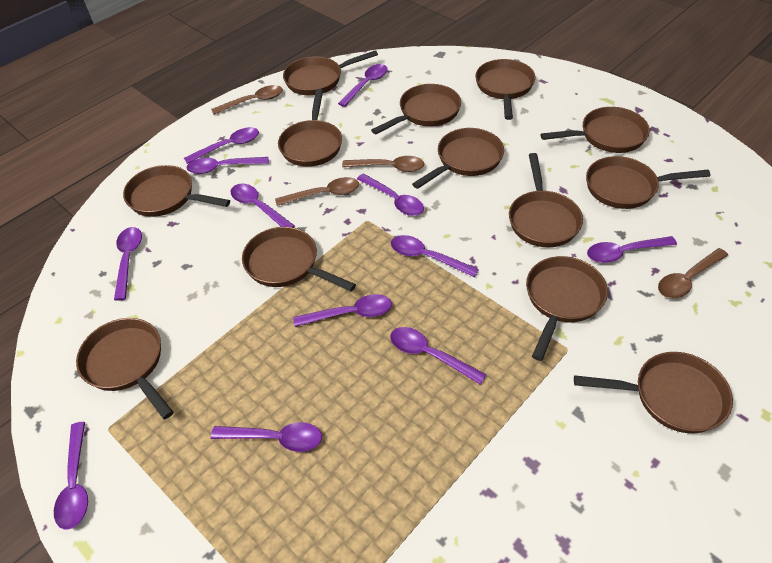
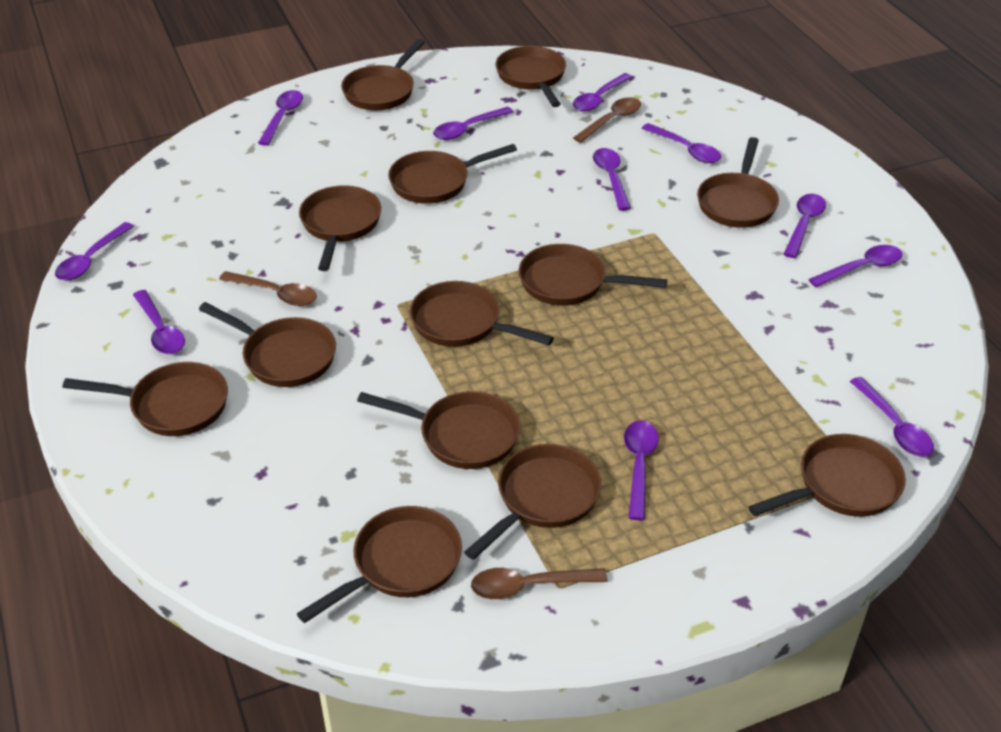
brown spoon: [211,85,283,115] [275,177,359,206] [342,156,424,172] [658,248,728,298] = 4 -> [219,271,317,306] [471,568,607,599] [573,97,641,143] = 3
purple spoon: [54,422,88,530] [114,227,142,301] [184,127,259,164] [186,157,269,174] [211,422,322,452] [231,184,295,228] [293,294,392,327] [338,64,388,107] [357,173,424,216] [390,327,486,385] [391,235,479,277] [587,236,677,263] = 12 -> [55,222,134,281] [133,290,185,354] [258,90,303,146] [433,107,513,140] [573,73,632,112] [593,148,631,211] [624,420,659,520] [642,123,721,163] [784,194,826,258] [809,245,902,287] [850,377,934,457] = 11

